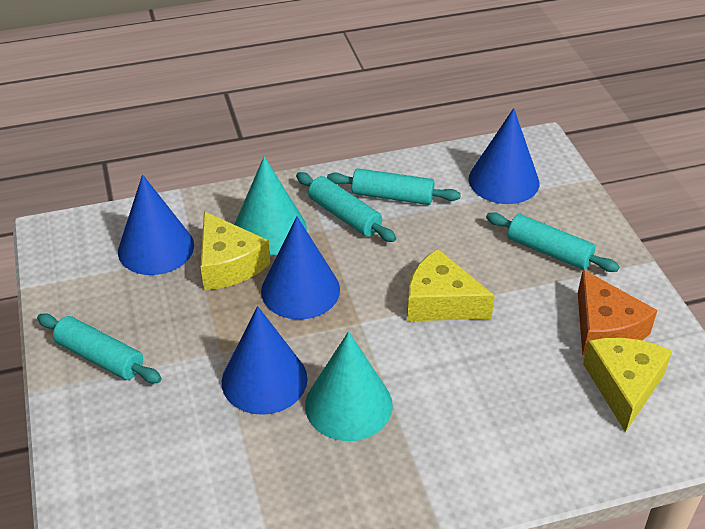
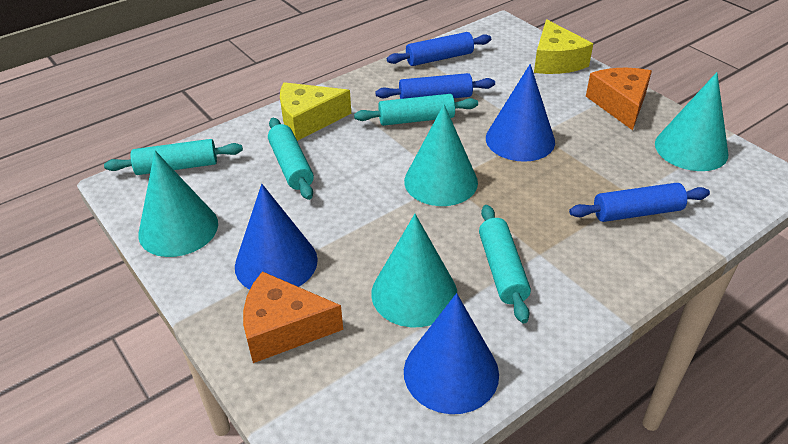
blue cone: [118,174,194,275] [222,306,308,415] [261,216,340,320] [469,108,539,204] = 4 -> [235,184,318,290] [404,293,499,414] [486,64,555,162] = 3
blue rolling pin: none = 0 -> [376,73,495,99] [387,32,491,66] [569,183,710,222] = 3
orange cheese: [578,270,657,355] = 1 -> [243,271,343,363] [586,68,652,130] = 2
turquoise cone: [234,156,307,256] [305,331,393,441] = 2 -> [138,151,218,257] [371,214,457,327] [404,104,478,206] [655,72,729,171] = 4
yellow cheese: [201,211,270,290] [407,249,495,321] [583,338,672,432] = 3 -> [280,82,351,141] [534,19,593,74] = 2

